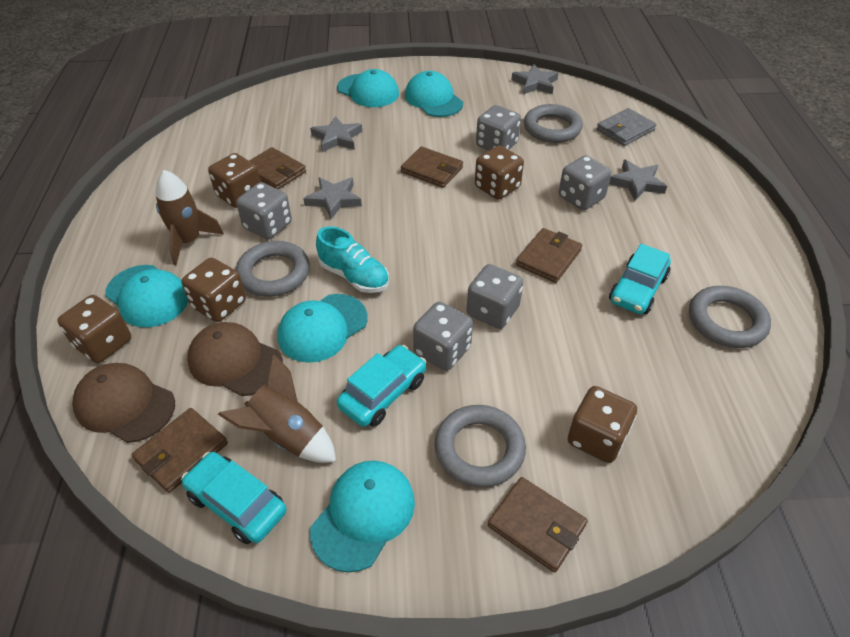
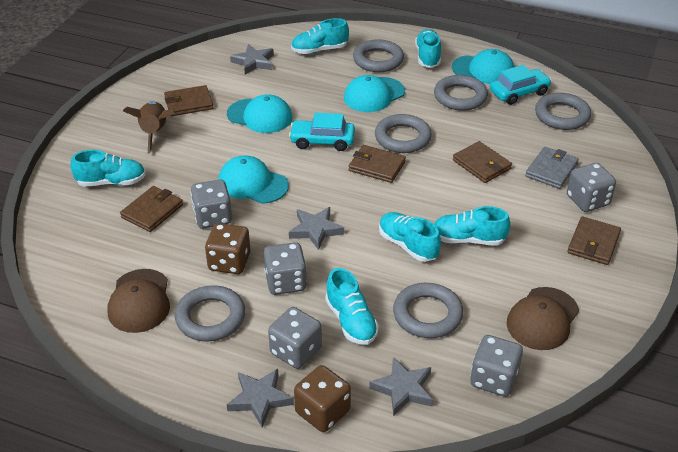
brown dice: [57,295,131,363] [181,258,246,322] [208,153,260,208] [475,145,524,200] [568,386,637,463] = 5 -> [205,223,251,274] [294,365,351,432] = 2
brown rocket: [156,170,224,265] [218,354,336,463] = 2 -> [123,101,175,153] = 1
grey ring: [236,241,310,297] [435,405,526,488] [524,104,583,143] [689,286,771,348] = 4 -> [175,285,245,342] [353,39,404,72] [375,114,432,153] [393,283,463,338] [434,75,488,111] [535,93,591,130] = 6
turquoise cap: [105,265,188,327] [278,294,368,363] [310,461,415,572] [337,69,399,107] [405,71,463,117] = 5 -> [218,155,289,204] [227,94,292,133] [344,75,405,112] [452,49,515,84] = 4
turquoise car: [181,452,287,544] [337,345,426,427] [609,244,671,314] = 3 -> [289,113,355,151] [490,65,552,105] = 2
turquoise shoe: [316,226,389,293] = 1 -> [71,150,146,186] [291,18,349,54] [325,268,379,345] [379,212,441,262] [415,29,441,68] [434,206,511,246] = 6

